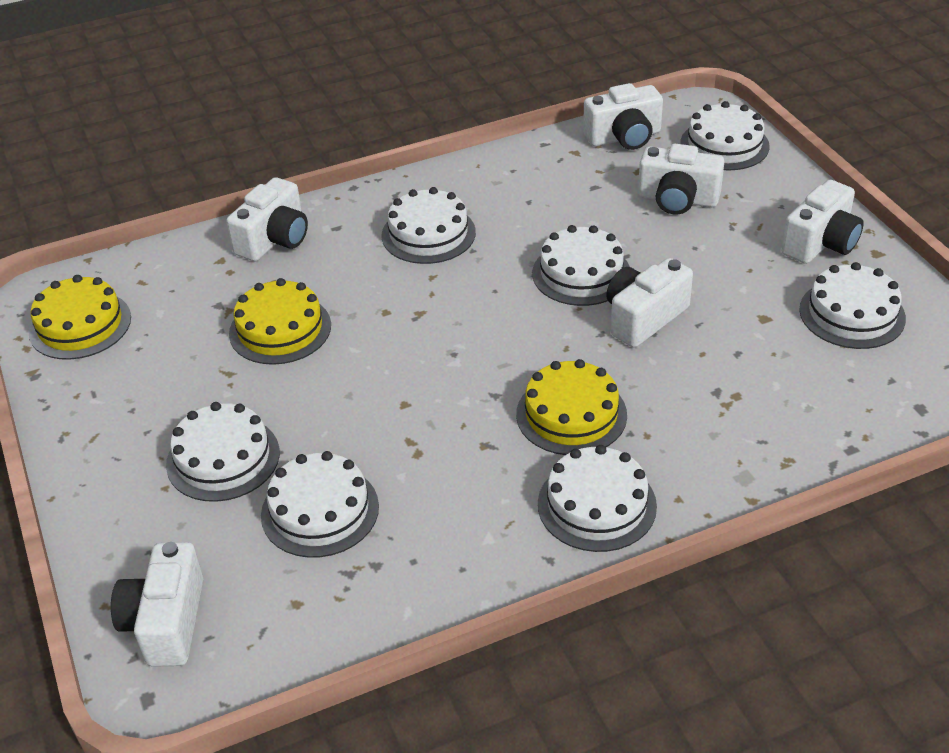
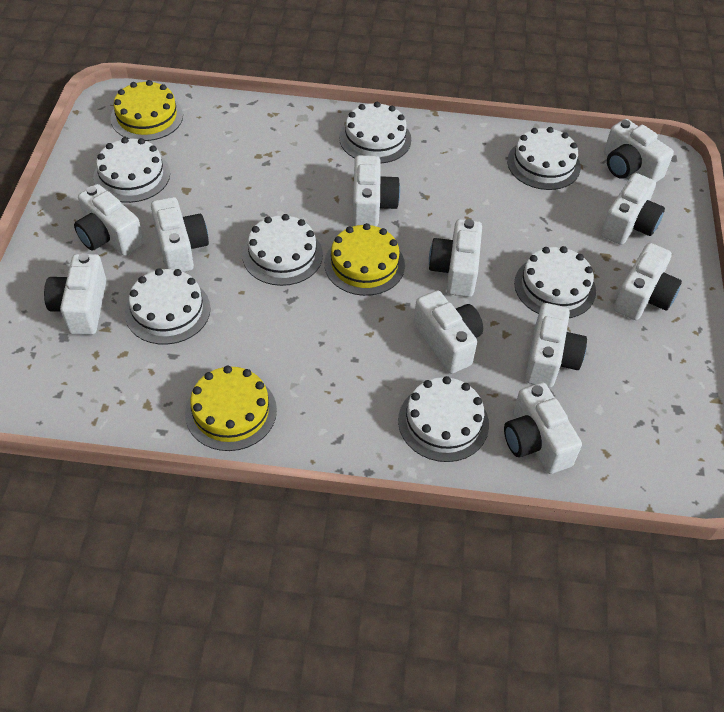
white camera: [111,542,203,667] [226,177,308,261] [583,83,663,150] [606,258,693,348] [638,144,724,215] [781,179,864,264] = 6 -> [44,253,107,335] [74,184,144,256] [151,197,209,272] [352,155,400,227] [413,290,483,374] [429,219,482,297] [504,383,582,474] [525,303,587,388] [601,173,665,245] [604,119,674,182] [614,243,682,320] = 11

